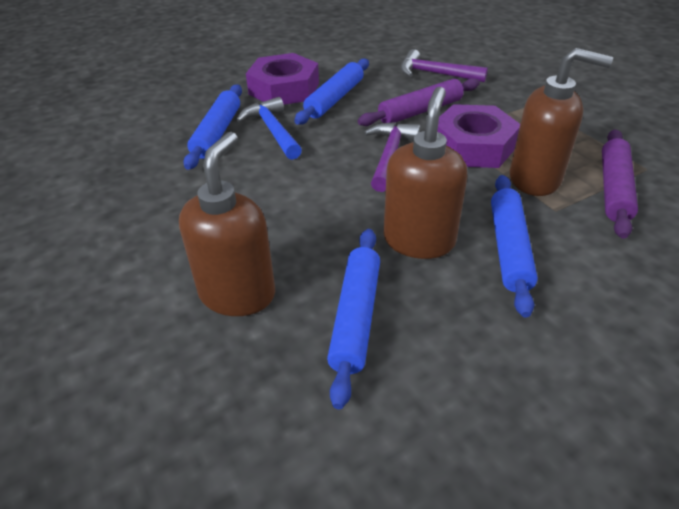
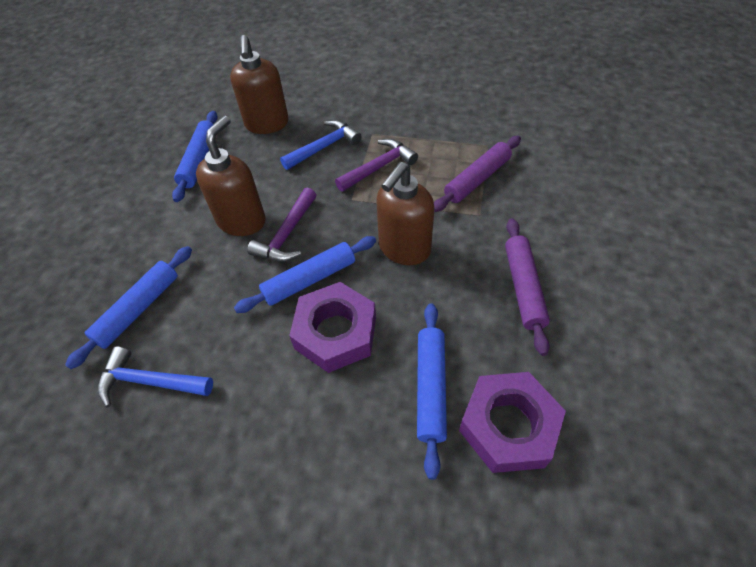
blue hammer: [236,97,302,160] = 1 -> [98,347,213,407] [280,120,362,170] = 2

